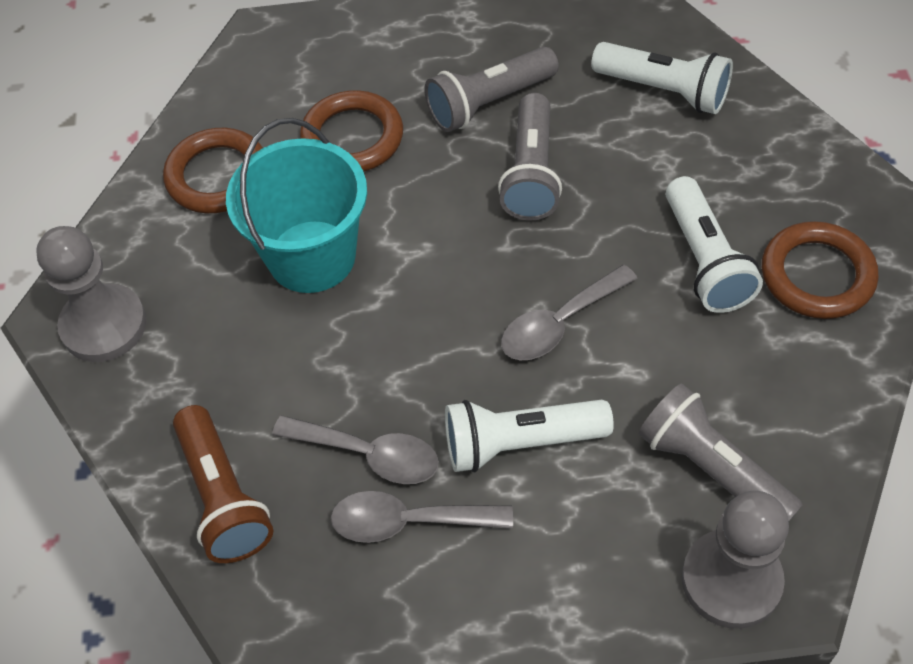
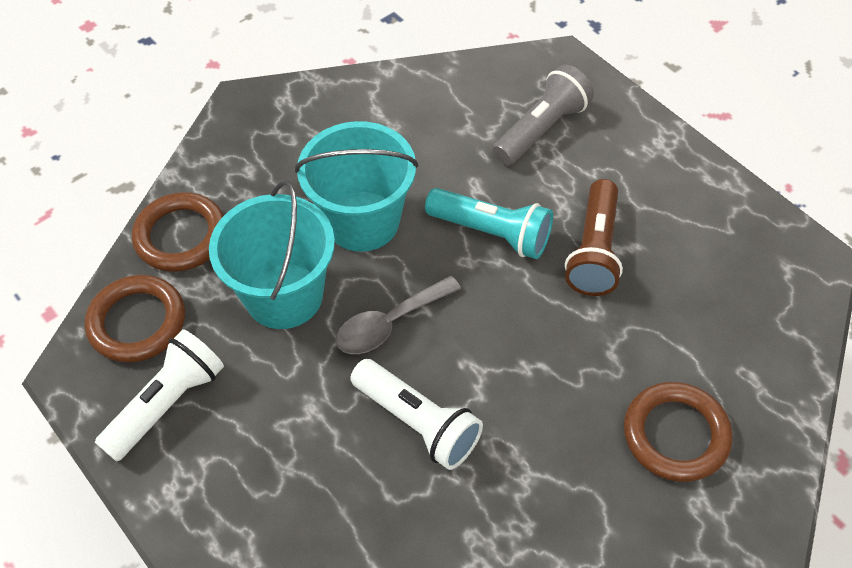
grey flashlight: [424,47,559,132] [498,93,562,221] [639,384,803,521] = 3 -> [493,64,594,165] = 1
grey pawn: [36,226,147,362] [682,491,789,629] = 2 -> none = 0
grey spoon: [272,415,439,484] [331,491,513,543] [501,265,638,360] = 3 -> [336,276,461,354] = 1
turquoise bucket: [226,118,367,293] = 1 -> [209,180,335,329] [295,121,418,252] = 2
turquoise flashlight: none = 0 -> [425,188,553,259] = 1
white flashlight: [445,400,614,472] [591,42,733,114] [666,176,763,313] = 3 -> [95,329,224,462] [350,359,483,470] = 2

